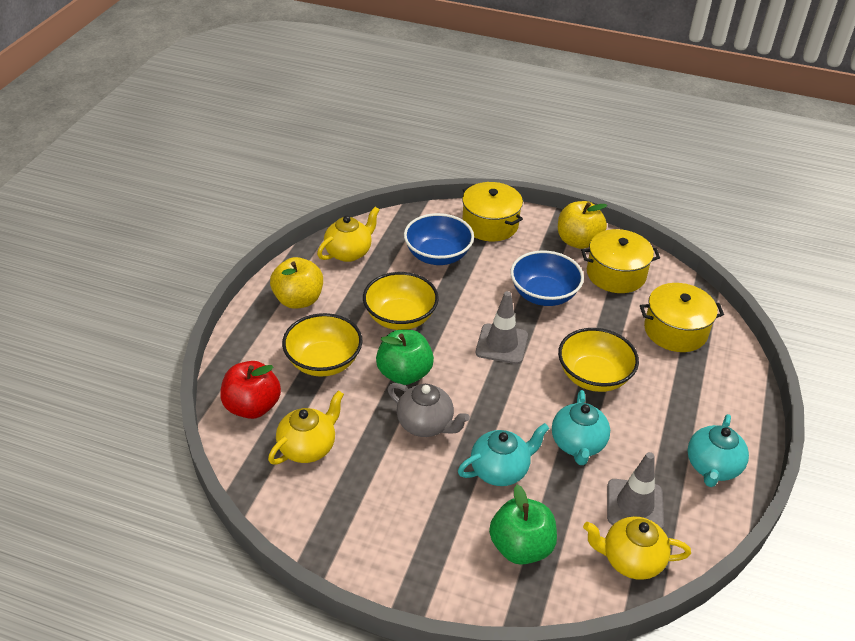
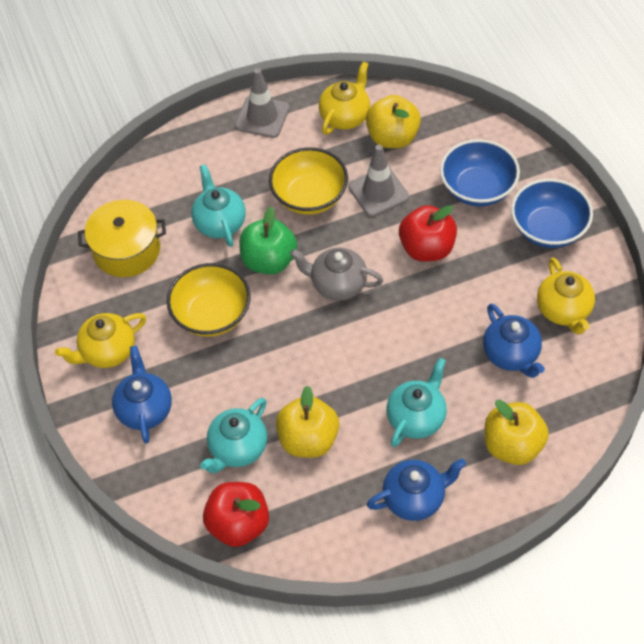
blue teapot: none = 0 -> [112,346,172,443] [367,458,466,521] [483,304,545,378] = 3
green apple: [376,330,434,385] [489,485,557,565] = 2 -> [239,207,297,274] = 1
red apple: [220,361,281,419] = 1 -> [203,482,269,547] [399,205,457,262] = 2
yellow apple: [270,257,323,309] [558,201,607,249] = 2 -> [276,386,339,458] [366,95,421,148] [484,399,549,465] = 3
yellow bowl: [282,313,362,377] [363,272,439,330] [558,328,639,392] = 3 -> [167,263,251,337] [269,147,348,215] = 2
yellow pot: [462,182,523,241] [581,229,660,293] [640,283,724,352] = 3 -> [78,200,166,277] = 1

